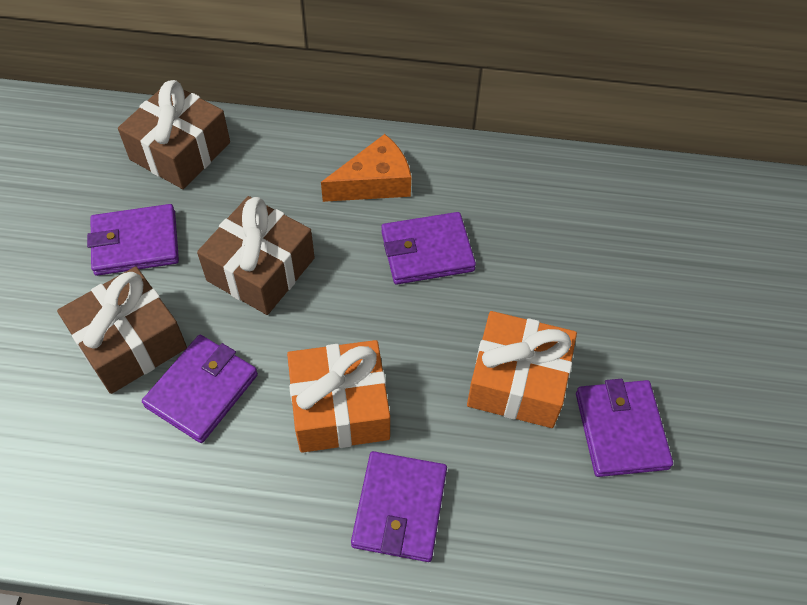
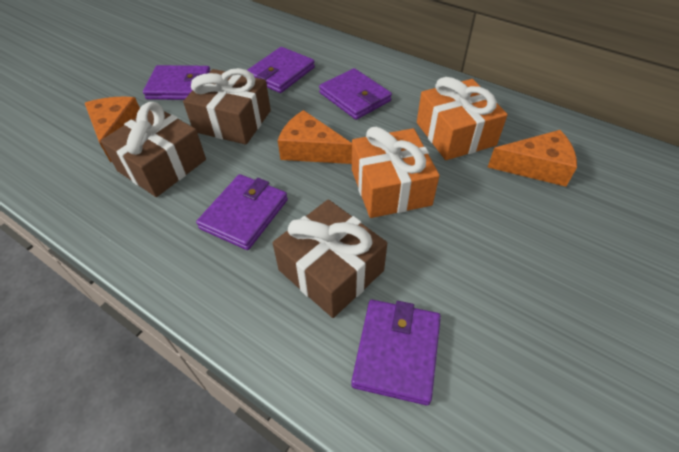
orange cheese: [321,134,411,202] = 1 -> [85,97,140,162] [278,110,352,164] [488,130,577,187] = 3

